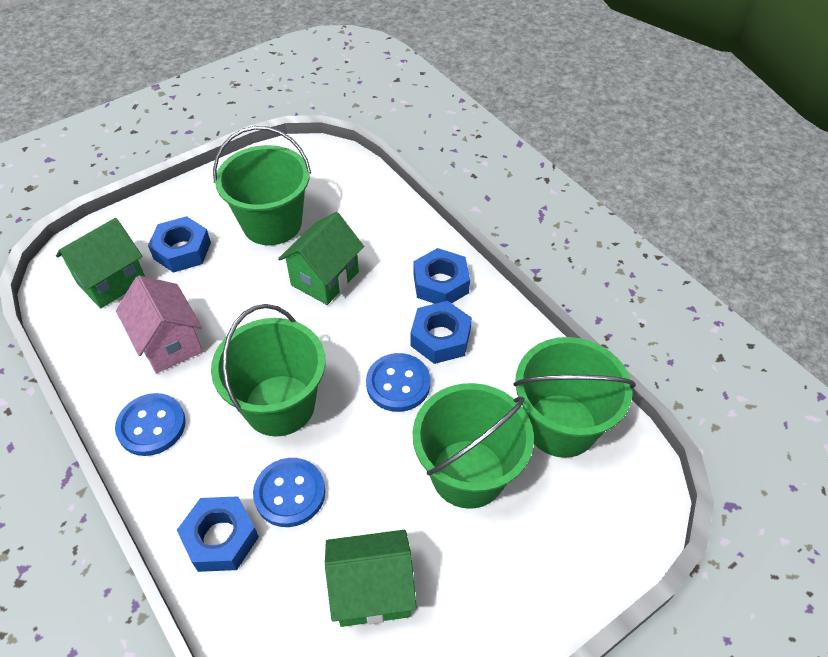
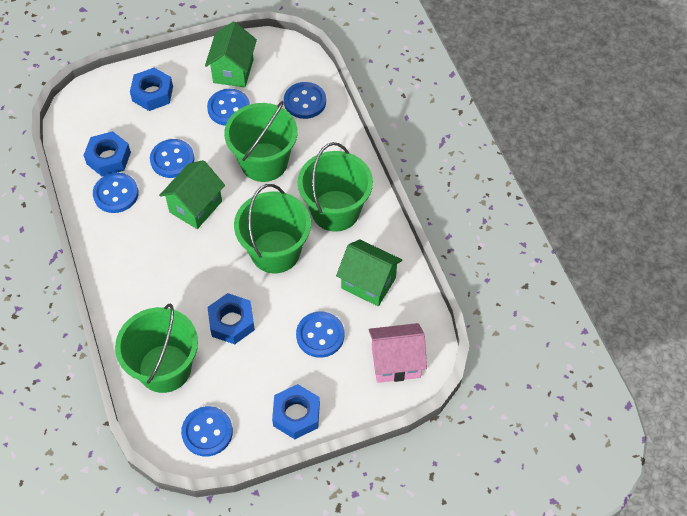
blue button: [115,393,186,456] [253,458,325,527] [366,353,431,412] = 3 -> [93,173,139,213] [150,139,195,178] [181,406,233,456] [207,89,250,126] [284,82,326,119] [296,311,344,358] = 6

